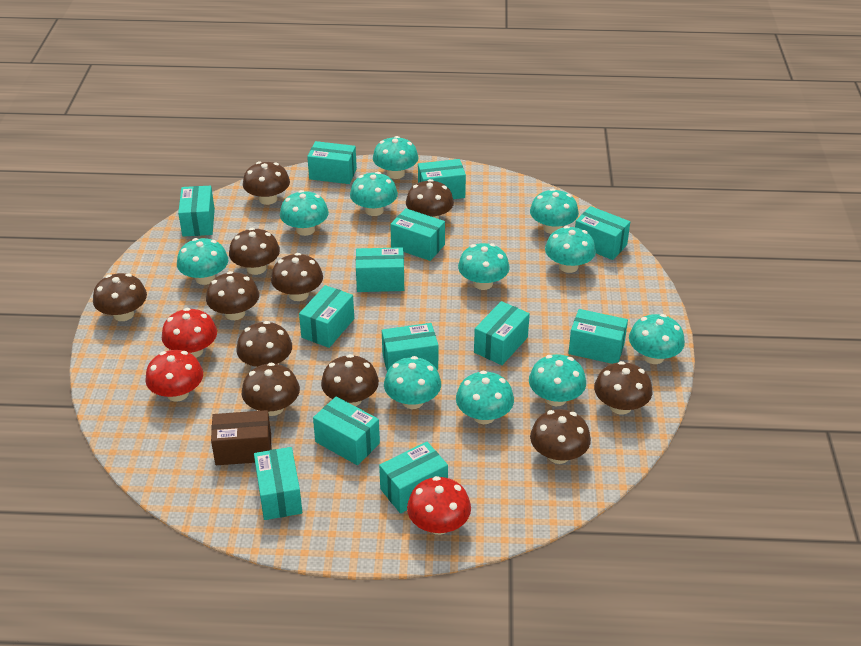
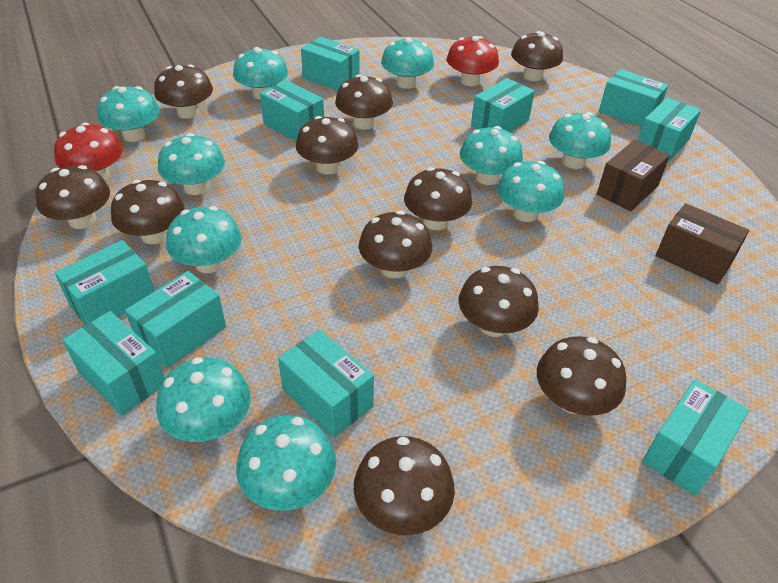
brown box: [211,410,271,465] = 1 -> [597,140,670,211] [656,203,749,285] = 2
red mushroom: [145,350,203,402] [162,308,217,358] [407,476,471,535] = 3 -> [54,123,123,180] [447,36,499,86] = 2
turquoise box: [178,186,215,237] [254,447,302,520] [299,285,354,348] [307,141,357,184] [313,396,380,465] [356,247,404,292] [379,442,448,513] [382,323,438,371] [390,208,445,261] [418,159,466,199] [474,301,530,365] [568,309,628,364] [575,206,630,260] = 13 -> [55,240,154,325] [63,311,165,416] [125,271,226,369] [260,80,324,141] [278,330,374,438] [301,37,360,91] [471,78,535,132] [599,69,668,127] [638,97,701,162] [642,379,749,496] = 10
turquoise mushroom: [177,238,228,285] [280,190,329,236] [350,172,398,216] [373,136,418,179] [384,356,441,409] [456,371,514,424] [458,243,510,290] [529,354,586,406] [530,189,579,234] [545,226,596,273] [629,314,685,364] = 11 -> [97,86,160,142] [156,357,251,442] [158,133,225,195] [166,206,242,273] [233,47,288,100] [236,415,336,511] [381,37,434,89] [460,126,523,185] [497,161,564,222] [549,112,611,169] = 10

